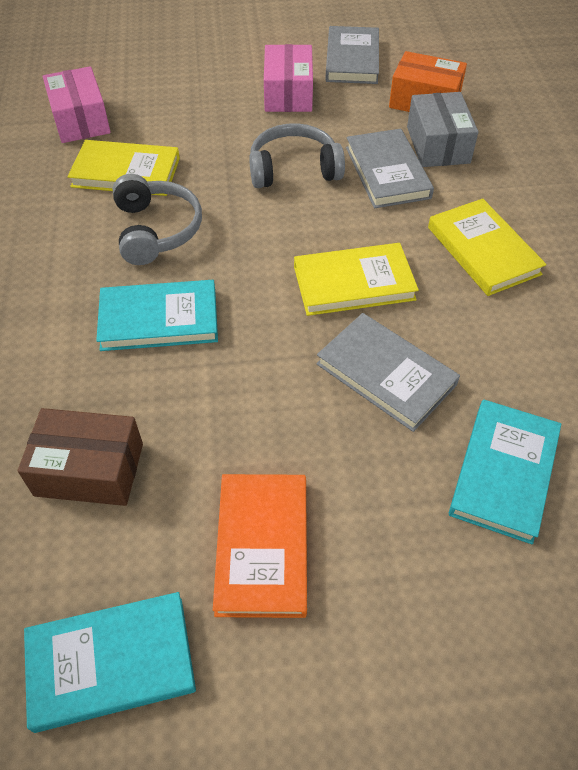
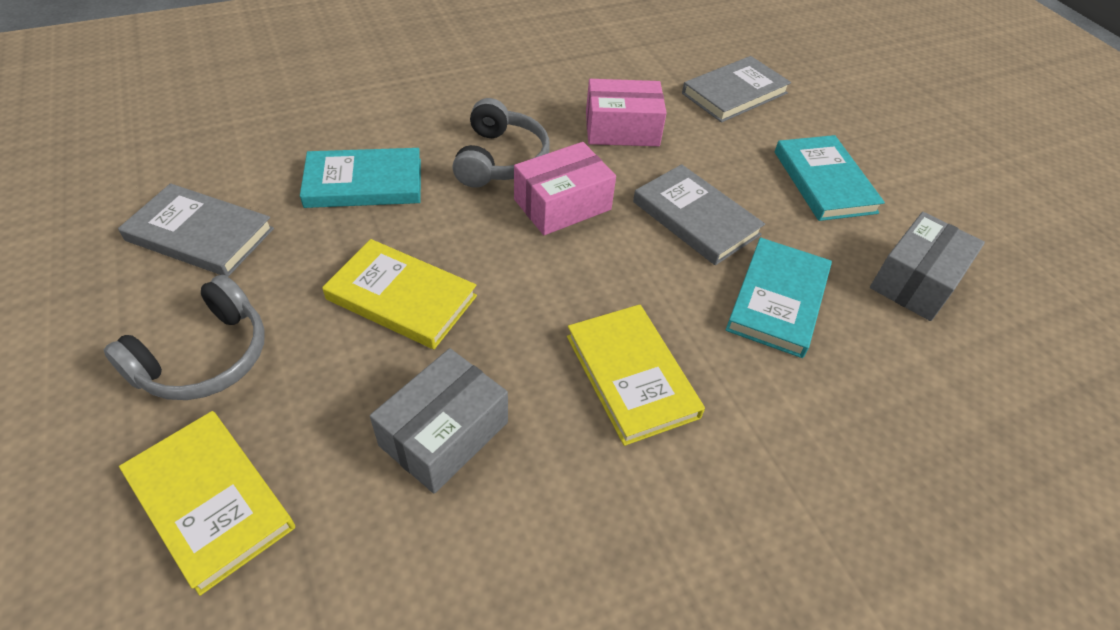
brown box: [18,408,143,506] = 1 -> none = 0
grey box: [407,92,478,167] = 1 -> [370,348,508,494] [870,212,985,321] = 2
orange book: [213,474,307,618] = 1 -> none = 0
orange box: [389,51,467,112] = 1 -> none = 0

